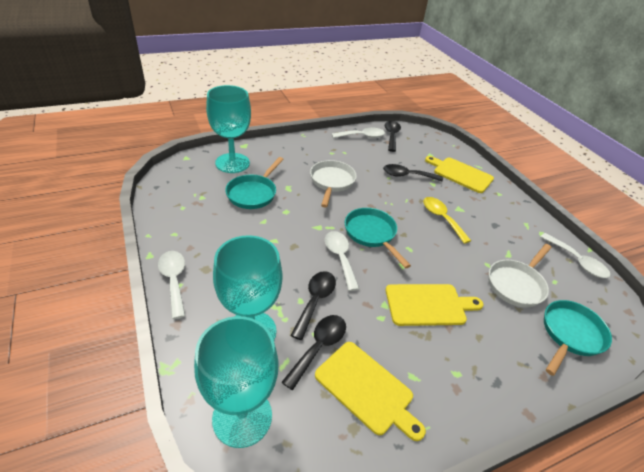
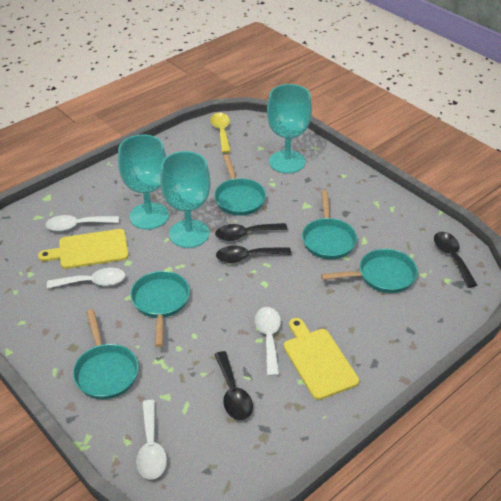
turquoise pan: [225,157,284,209] [345,208,411,268] [544,300,612,376] = 3 -> [73,310,139,400] [130,271,190,347] [214,154,266,216] [302,190,357,260] [321,249,418,293] = 5
white pan: [310,160,357,207] [488,244,551,307] = 2 -> none = 0
yellow cutting board: [315,342,426,441] [386,284,483,326] [425,156,494,193] = 3 -> [38,229,129,269] [284,318,359,400] = 2

